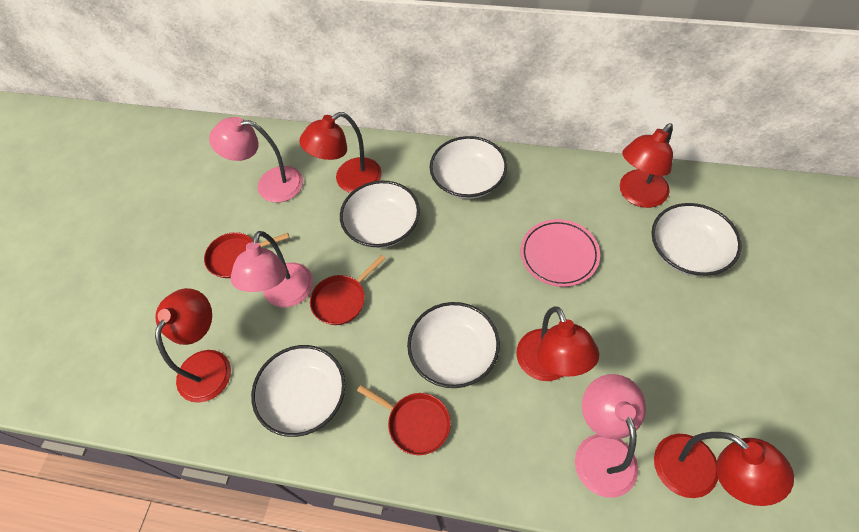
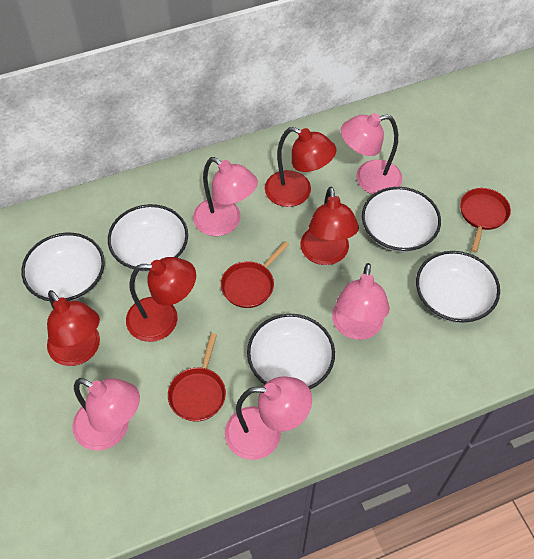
pink lamp: [209,117,303,203] [230,231,313,307] [575,374,646,498] = 3 -> [72,378,140,451] [193,157,258,236] [225,377,312,460] [332,263,390,340] [341,113,402,194] = 5
pink plate: [521,219,600,287] = 1 -> none = 0
red lamp: [155,288,231,403] [299,112,382,193] [516,306,599,381] [620,123,673,208] [654,432,794,506] = 5 -> [47,290,100,366] [126,257,196,342] [265,127,336,207] [301,187,359,265] = 4

